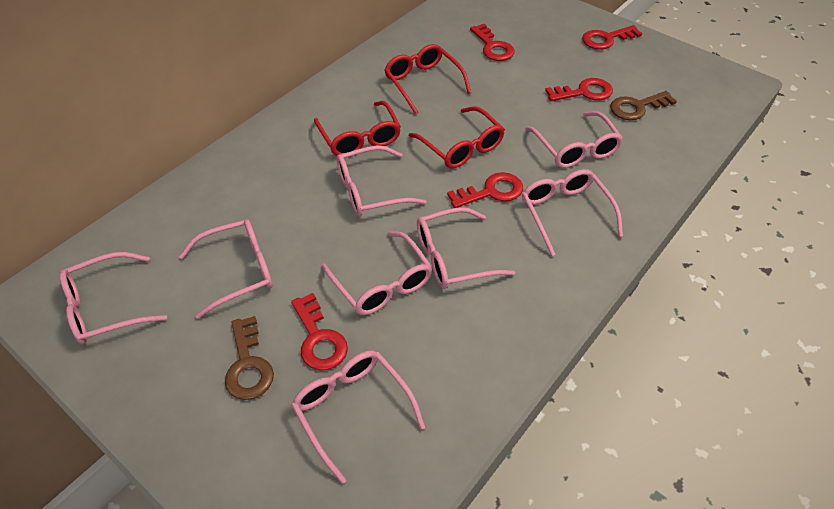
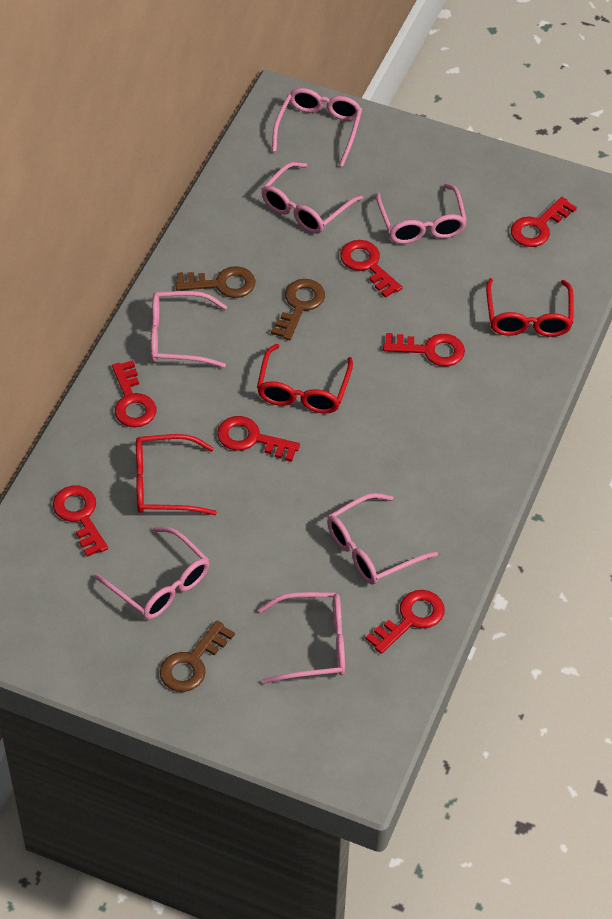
brown key: [225,316,274,400] [610,91,677,120] = 2 -> [160,621,235,692] [175,266,256,298] [271,279,325,340] = 3
pink glasses: [59,252,167,344] [179,219,273,319] [291,351,425,484] [322,231,432,315] [336,145,427,216] [417,207,515,289] [522,169,623,256] [526,111,623,168] = 8 -> [94,527,209,620] [151,291,227,368] [258,592,345,684] [261,162,363,234] [272,88,362,167] [327,493,438,585] [376,183,467,244] = 7
red key: [291,293,348,370] [447,172,523,208] [470,24,515,61] [545,78,613,101] [582,25,642,50] = 5 -> [53,486,108,557] [112,360,156,428] [217,416,300,462] [340,240,402,298] [365,590,444,654] [383,333,465,367] [511,197,577,247] = 7

